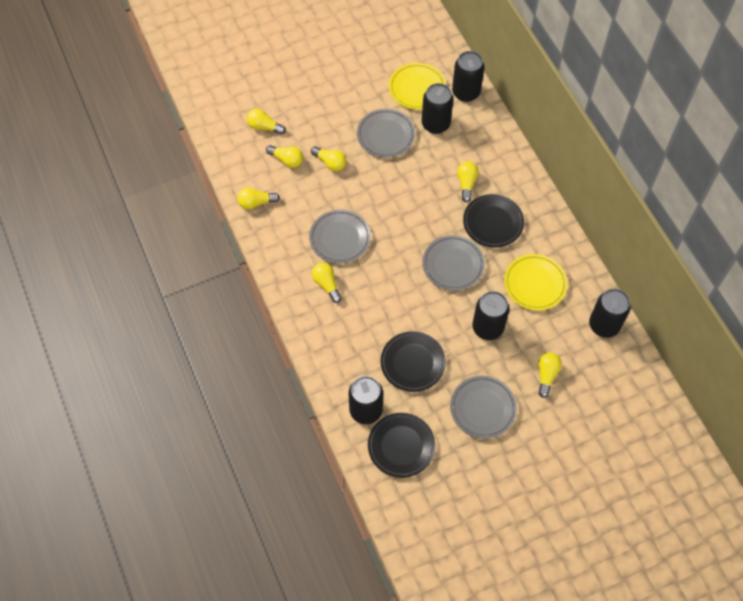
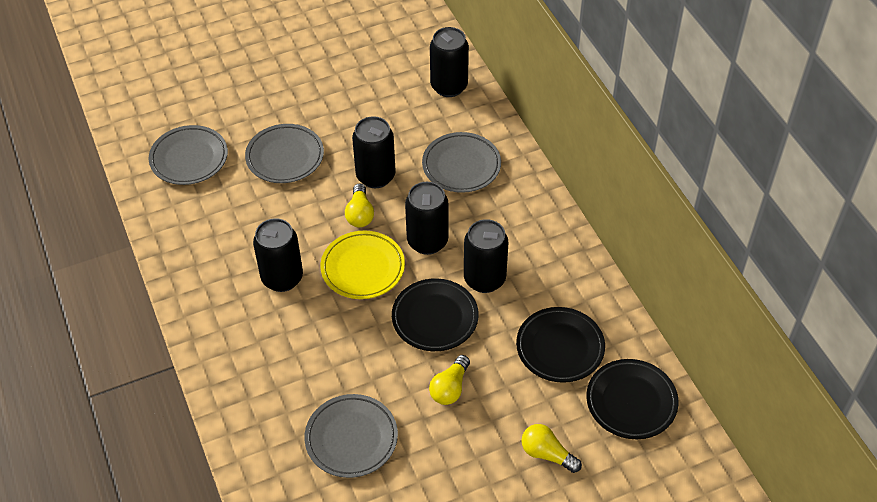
yellow light bulb: [237,188,280,209] [247,109,286,135] [266,145,303,168] [311,146,347,171] [312,263,342,303] [457,161,479,202] [538,352,562,398] = 7 -> [345,183,374,227] [429,355,470,405] [521,424,582,473] = 3
yellow plate: [389,63,446,110] [504,254,567,311] = 2 -> [321,231,405,299] = 1

